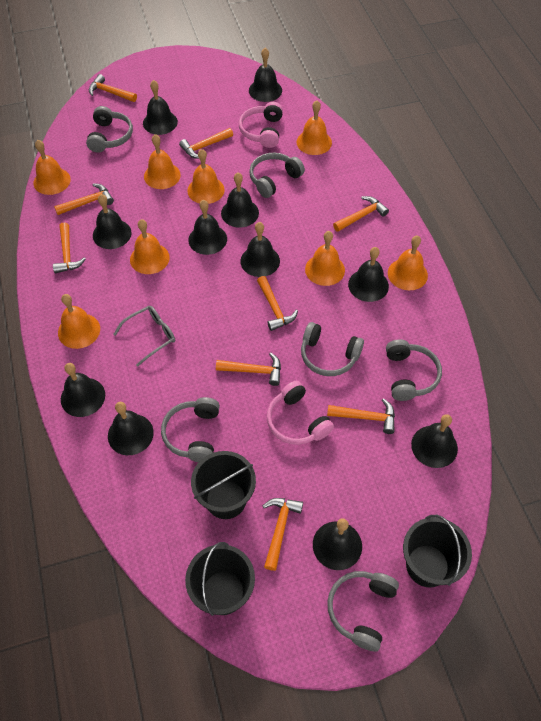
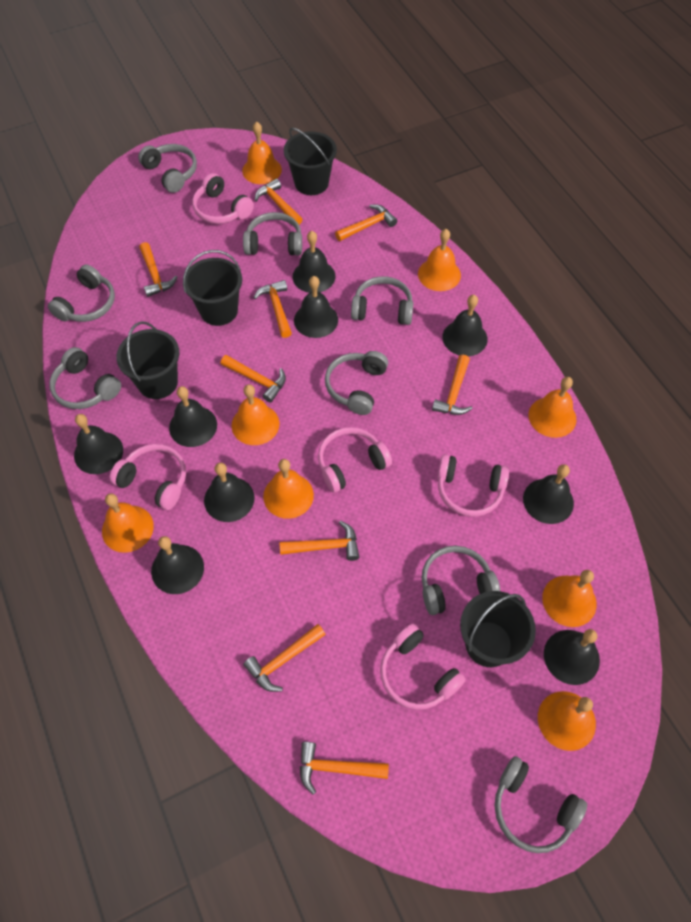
black bell: [61,363,105,417] [93,194,131,249] [108,402,154,455] [143,80,178,135] [188,200,227,255] [221,173,259,228] [240,222,280,277] [249,48,282,102] [313,518,362,570] [348,247,389,302] [411,414,458,468] = 11 -> [74,414,123,474] [151,536,204,594] [169,386,217,447] [204,462,255,522] [293,231,336,293] [294,276,338,338] [443,295,488,356] [523,464,574,524] [544,629,600,685] = 9
black bucket: [185,542,255,616] [191,451,256,519] [403,515,472,587] = 3 -> [116,321,179,399] [183,250,242,326] [284,128,337,195] [460,591,536,667] = 4
grey glasses: [113,306,175,367] = 1 -> none = 0
grey headphones: [86,106,133,153] [161,397,220,462] [249,153,305,198] [301,322,364,376] [327,571,399,651] [386,339,442,401] = 6 -> [48,264,115,322] [49,347,121,409] [138,144,197,193] [243,212,302,256] [325,351,388,415] [351,276,414,325] [421,545,500,615] [494,756,587,853] = 8
pink headphones: [239,102,283,148] [267,381,334,445] = 2 -> [110,444,186,510] [192,173,254,224] [318,427,392,493] [380,624,466,710] [437,454,509,517] = 5

